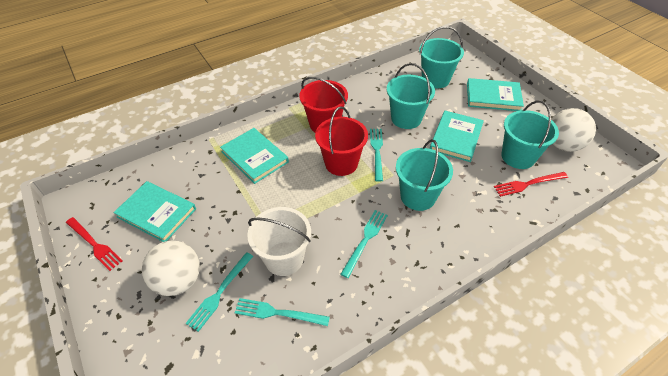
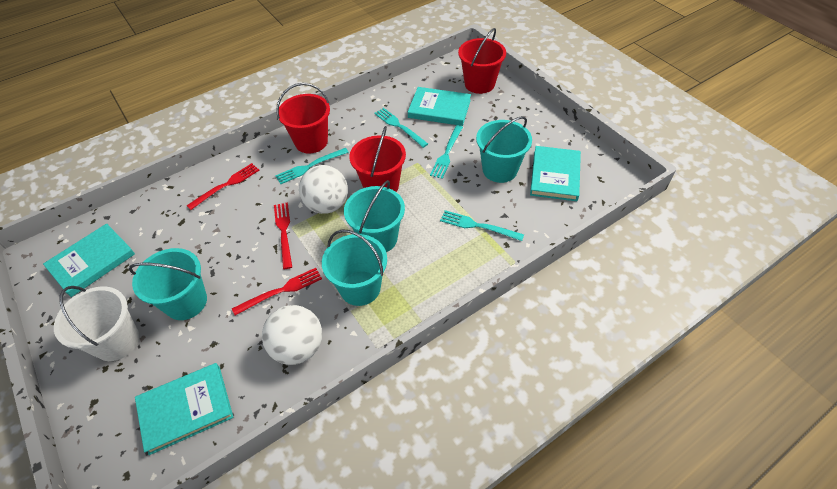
red bucket: [299,77,348,132] [315,107,368,176] = 2 -> [276,83,330,153] [349,126,406,192] [458,28,506,94] = 3
red fork: [66,217,122,271] [494,172,568,197] = 2 -> [187,163,259,210] [232,268,322,315] [274,203,292,269] = 3

